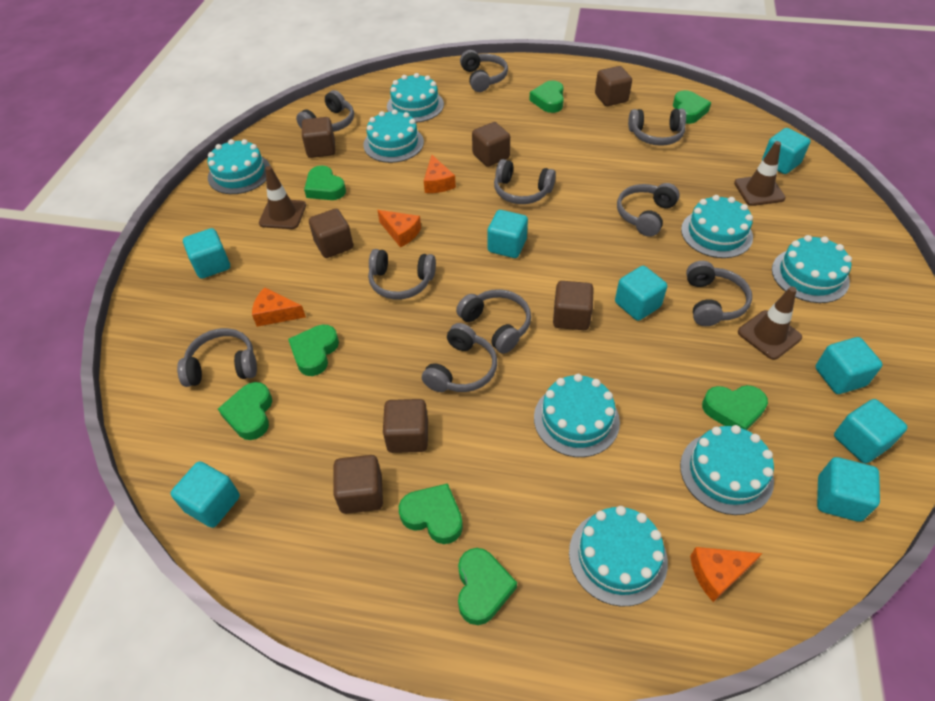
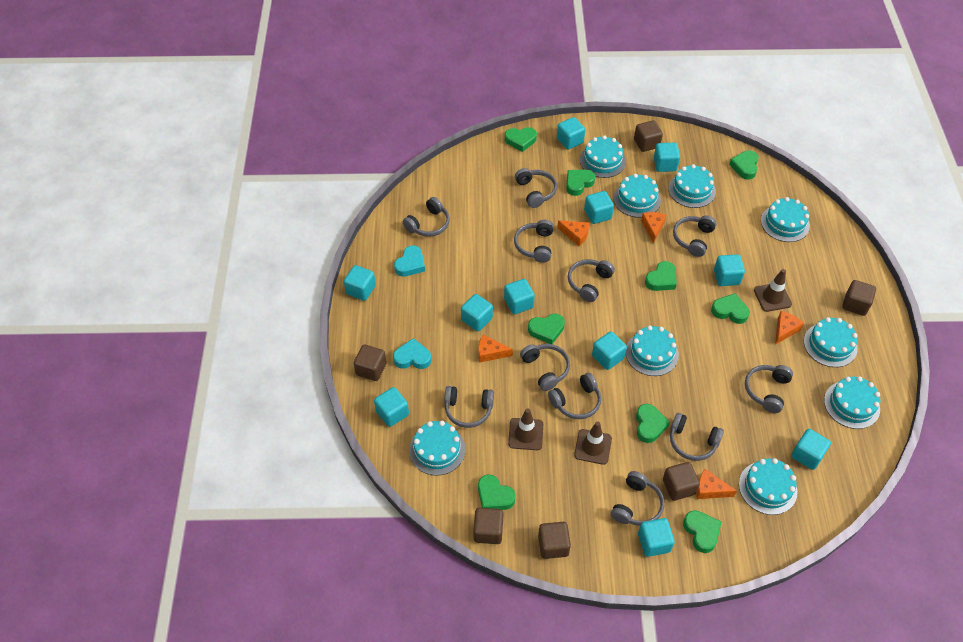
brown cube: [302,117,335,158] [309,209,353,258] [333,455,383,514] [383,399,428,453] [472,122,510,167] [553,281,594,330] [595,66,632,106] = 7 -> [354,344,387,381] [473,508,503,544] [538,522,571,559] [634,120,663,152] [663,462,700,501] [843,280,876,316] = 6
green heart: [218,382,272,440] [288,324,339,376] [304,166,346,200] [399,483,463,544] [458,548,517,625] [529,80,564,113] [673,90,711,124] [702,385,768,430] = 8 -> [478,475,516,510] [505,127,537,152] [528,314,565,344] [566,170,595,196] [636,404,670,443] [645,261,677,291] [683,510,722,553] [711,293,750,324] [729,150,759,180] = 9
grey headphones: [177,328,257,387] [296,90,354,132] [368,249,436,300] [422,323,497,392] [456,289,531,354] [460,50,508,92] [494,159,556,204] [617,183,680,237] [628,108,686,146] [686,261,752,326] = 10 -> [403,197,450,237] [444,386,494,428] [514,220,554,263] [515,168,557,208] [520,344,570,391] [548,373,601,419] [568,259,615,302] [611,471,664,526] [670,413,724,461] [673,215,717,257] [745,365,793,413] = 11
orange cheese: [252,287,306,327] [378,210,421,248] [424,155,456,193] [690,547,762,602] = 4 -> [478,334,513,363] [557,220,590,246] [641,212,666,244] [696,469,737,499] [775,311,804,345] = 5
turquoise cake: [208,139,270,194] [363,109,424,163] [387,73,444,123] [534,374,620,457] [569,506,668,607] [680,425,774,515] [681,195,753,258] [772,235,852,303] = 8 -> [409,421,466,476] [580,135,626,178] [613,174,661,218] [626,325,679,376] [668,164,716,208] [739,458,798,515] [761,197,810,242] [804,317,858,367] [824,376,880,429] = 9
turquoise cube: [171,461,240,528] [183,228,230,279] [487,210,528,258] [615,266,667,321] [762,128,811,174] [816,337,883,394] [817,457,880,522] [834,399,907,463] = 8 -> [344,265,376,301] [374,387,409,427] [461,294,493,331] [504,279,535,314] [557,117,585,150] [584,191,614,224] [592,331,627,370] [638,518,675,557] [654,143,680,172] [714,254,745,286] [791,429,831,470] = 11
turquoise heart: none = 0 -> [393,338,431,369] [394,246,425,277] = 2

